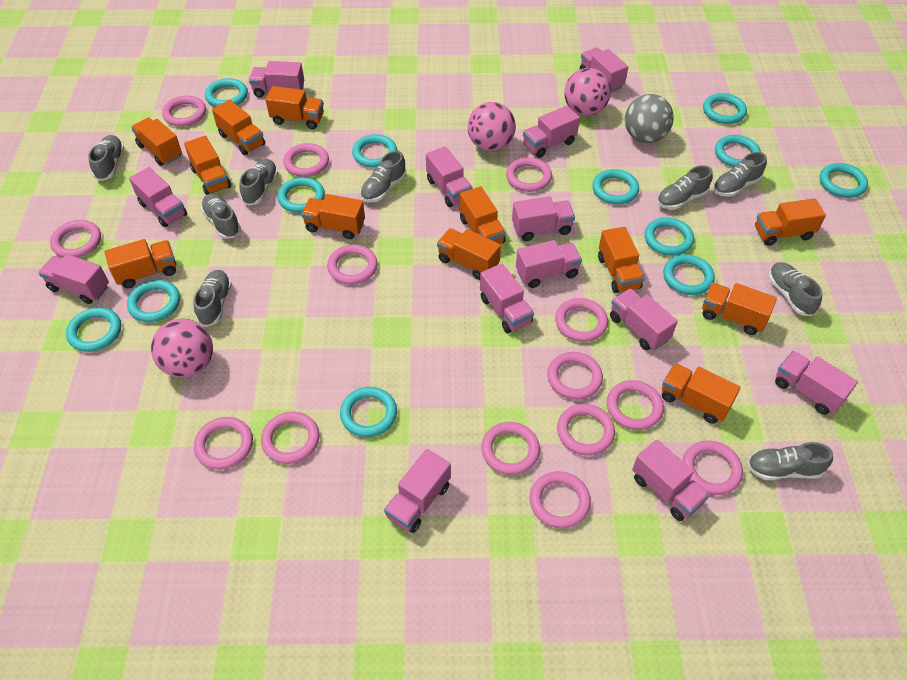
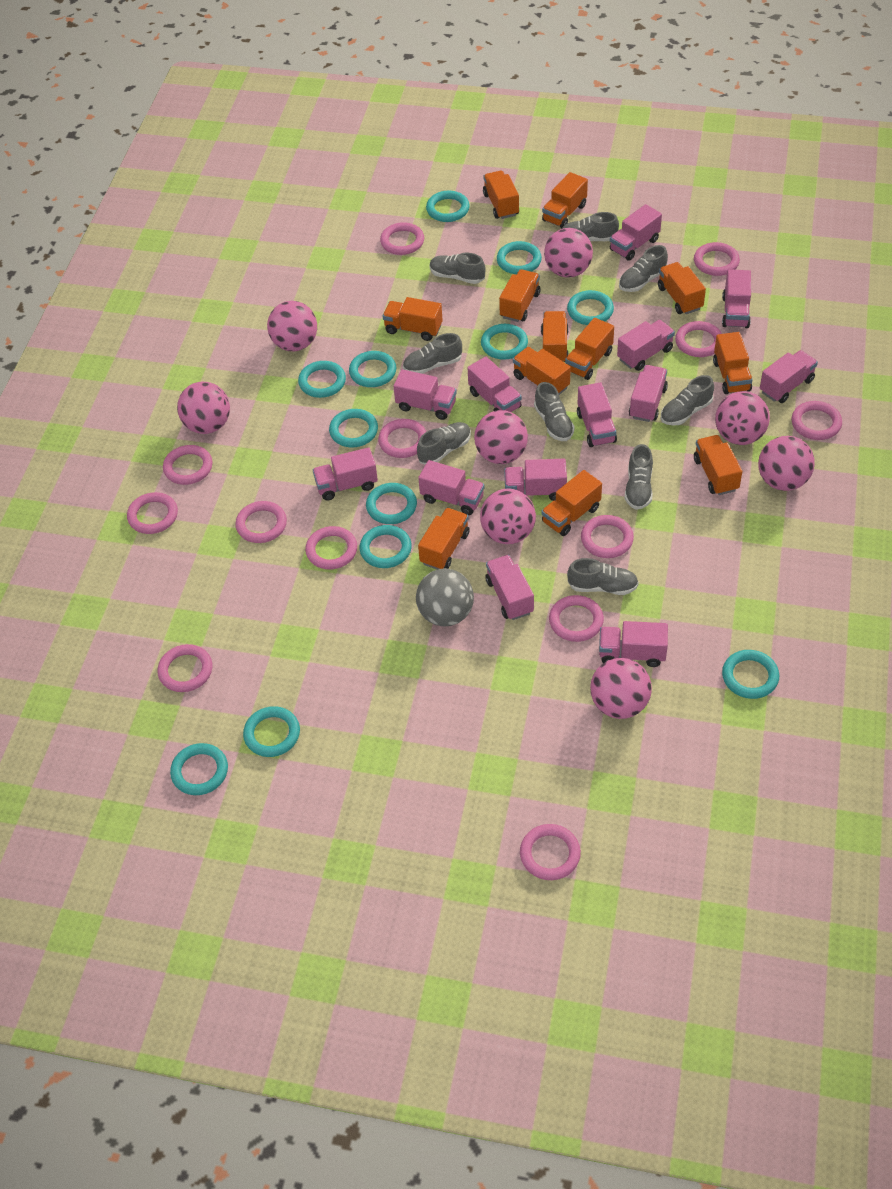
pink ball: [151,319,213,378] [468,102,516,151] [564,68,611,116] = 3 -> [177,382,230,434] [267,301,317,351] [474,410,528,464] [480,488,536,544] [544,228,593,278] [590,658,652,719] [715,391,770,445] [758,436,815,491] = 8
pink ring: [50,220,101,258] [162,95,206,127] [194,417,253,470] [261,412,320,464] [283,143,329,177] [327,244,378,285] [481,422,540,475] [506,157,552,192] [530,471,591,529] [547,352,603,400] [555,298,608,342] [557,404,615,456] [607,380,664,430] [683,441,743,495] = 14 -> [127,492,178,534] [158,644,212,692] [163,445,212,485] [235,501,287,543] [305,526,357,569] [378,419,426,458] [380,222,424,255] [520,824,581,880] [549,595,604,642] [581,515,634,558] [675,321,722,357] [694,242,740,276] [791,401,842,440] = 13

